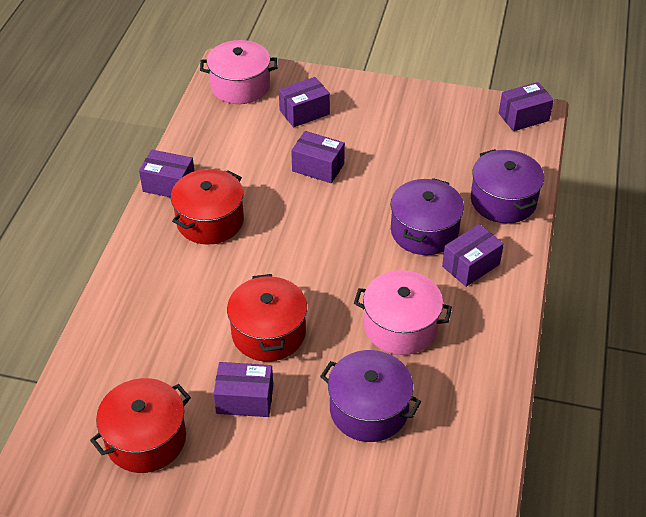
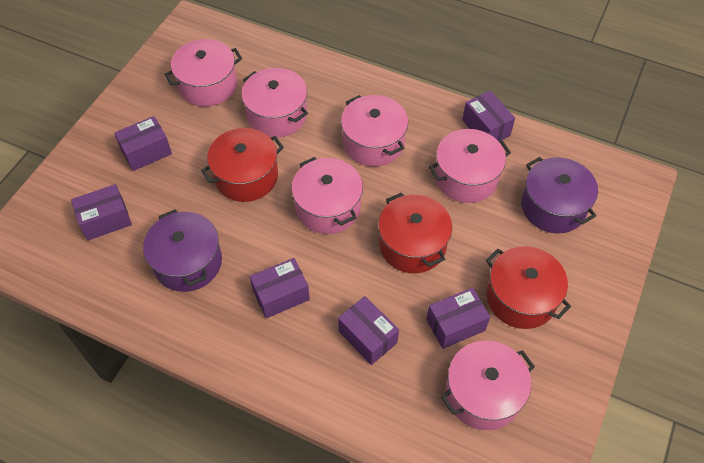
pink pot: [200,40,277,104] [354,270,452,355] = 2 -> [165,39,242,107] [241,68,308,137] [292,157,363,234] [341,95,408,167] [429,129,511,203] [441,341,535,430] = 6
purple pot: [320,350,421,442] [391,178,464,255] [471,149,544,224] = 3 -> [143,209,222,292] [521,157,598,233] = 2

